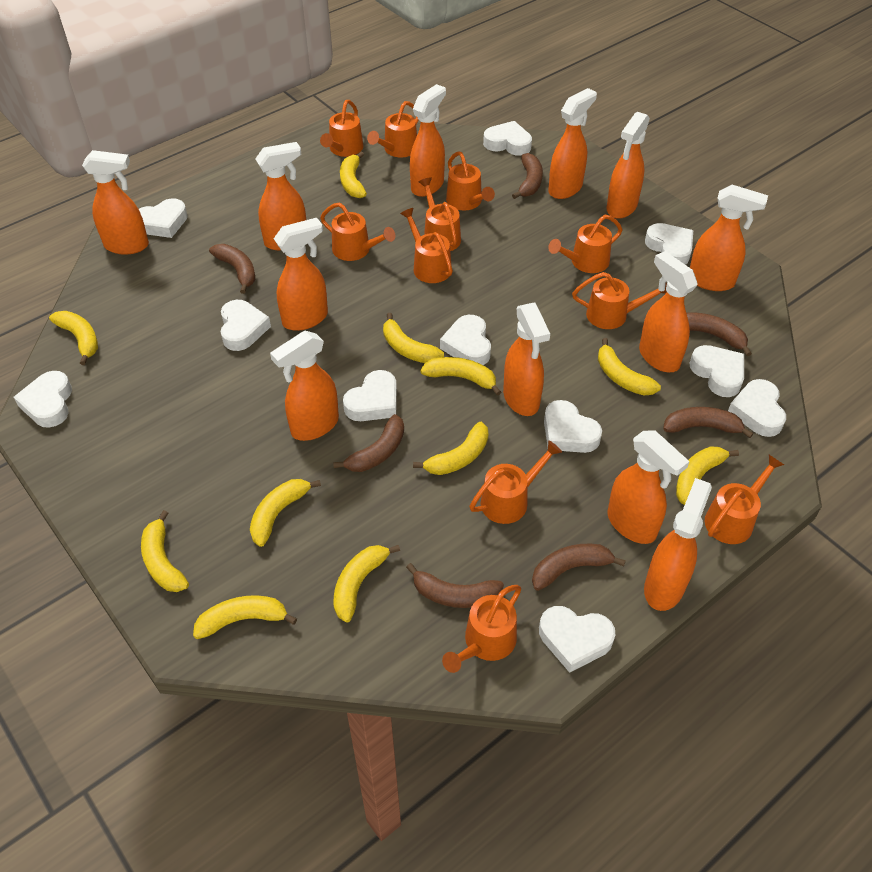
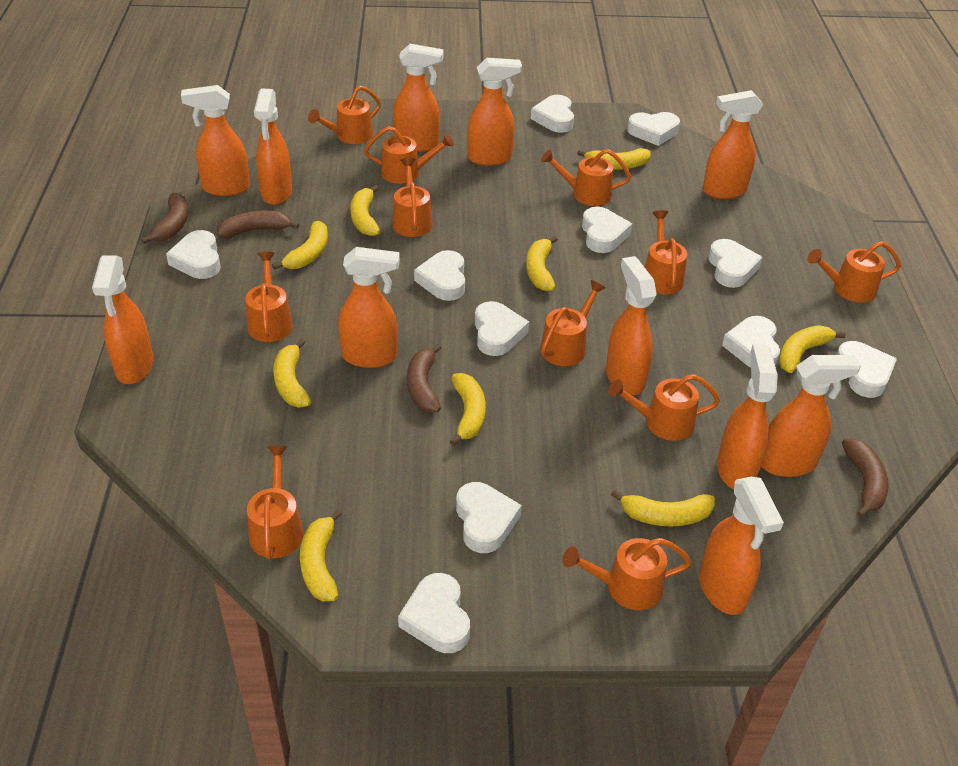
brown banana: [209,244,255,294] [333,414,404,472] [406,563,504,608] [512,153,543,199] [532,544,626,591] [663,407,753,438] [687,312,752,356] = 7 -> [141,193,188,244] [217,211,299,238] [407,344,442,413] [842,439,889,518] = 4
orange spray bottle: [82,150,149,255] [255,142,306,250] [270,331,339,441] [274,218,328,331] [410,84,446,197] [503,303,550,416] [548,88,597,199] [606,112,650,219] [608,430,690,544] [639,251,698,372] [644,478,712,611] [690,185,768,291] = 12 -> [92,255,153,384] [181,85,250,196] [254,89,292,205] [338,247,400,368] [393,44,444,152] [467,58,522,166] [606,256,657,395] [699,477,784,615] [703,90,763,199] [717,344,778,489] [761,355,861,477] = 11
yellow banana: [49,311,98,365] [141,510,189,592] [193,595,297,639] [250,479,321,547] [334,545,400,622] [340,151,367,198] [383,313,444,363] [413,422,489,475] [420,357,501,396] [598,338,661,395] [676,446,739,505] = 11 -> [272,221,328,269] [273,339,311,408] [300,509,342,601] [350,185,380,236] [450,373,486,446] [526,236,558,291] [577,148,650,170] [611,490,715,526] [779,325,846,373] = 9

